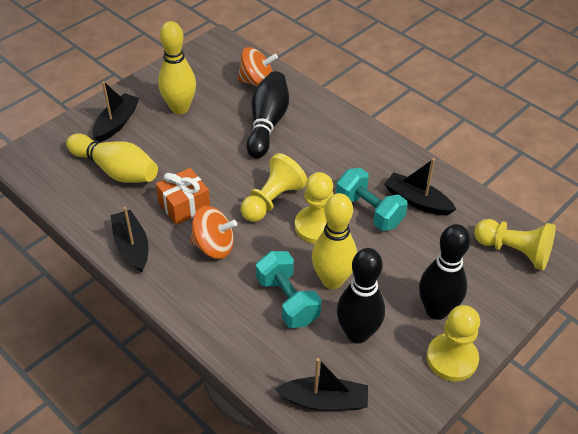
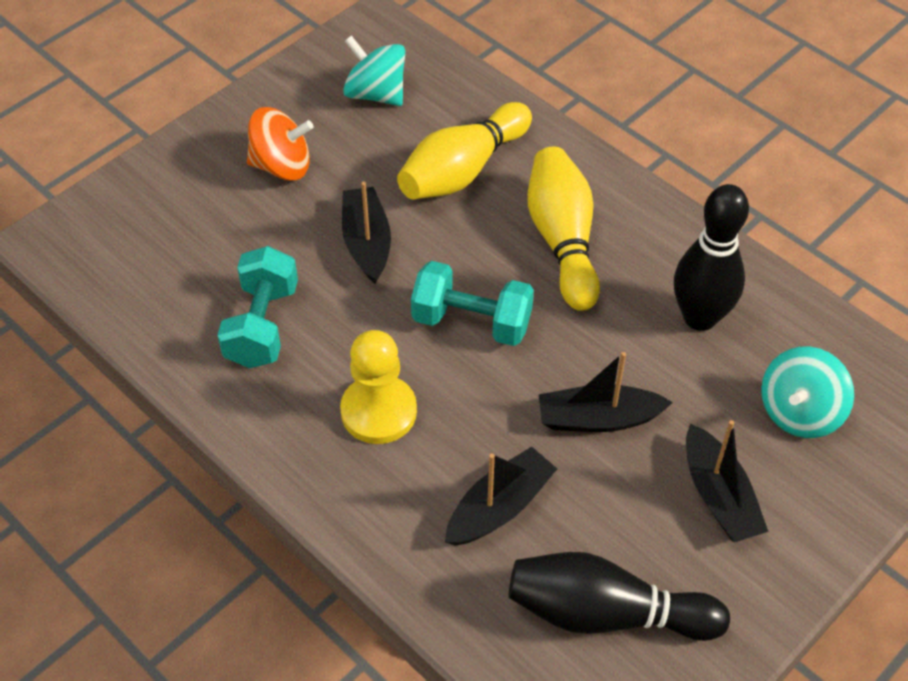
black bowling pin: [246,71,289,159] [337,248,385,343] [419,224,470,320] = 3 -> [509,552,730,641] [674,184,749,331] = 2
orange gift: [156,168,210,225] = 1 -> none = 0
orange spinning top: [190,206,237,259] [238,47,278,86] = 2 -> [247,107,314,181] = 1
turquoise spinning top: none = 0 -> [343,35,405,106] [761,346,854,438] = 2
yellow bowling pin: [66,134,158,183] [158,21,196,114] [312,193,357,289] = 3 -> [397,102,532,200] [528,147,600,311] = 2
yellow pawn: [241,153,307,222] [295,172,333,244] [427,305,480,381] [474,219,556,270] = 4 -> [340,330,417,444] = 1

